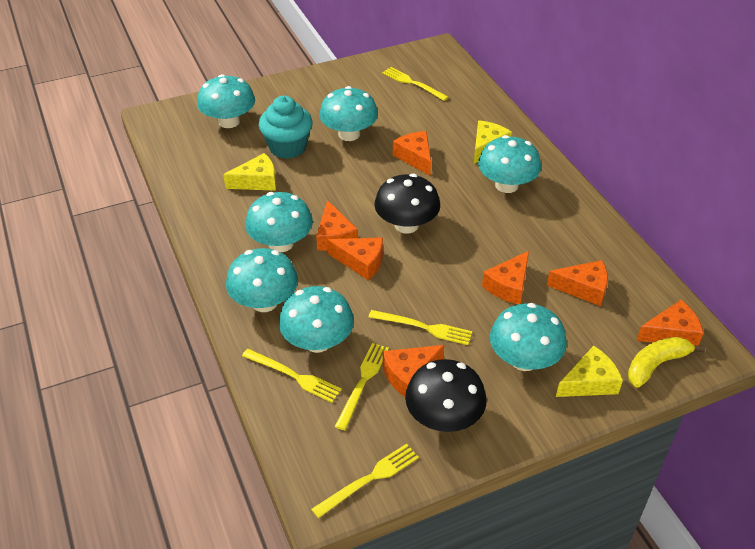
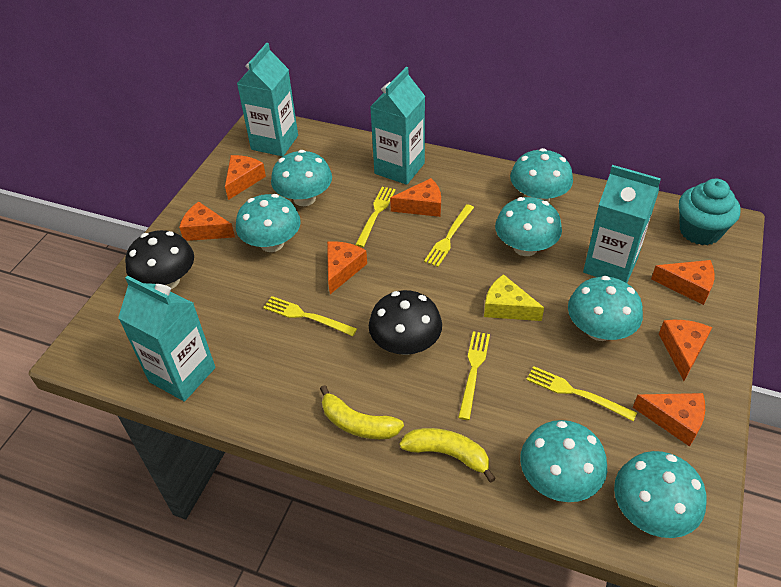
turquoise carton: none = 0 -> [118,276,215,401] [237,43,298,156] [370,67,425,185] [583,165,661,283] = 4
yellow banana: [628,337,705,388] = 1 -> [320,385,404,439] [400,428,496,483] = 2
yellow cheese: [223,153,276,191] [474,120,512,164] [556,346,623,397] = 3 -> [484,274,544,321] = 1

